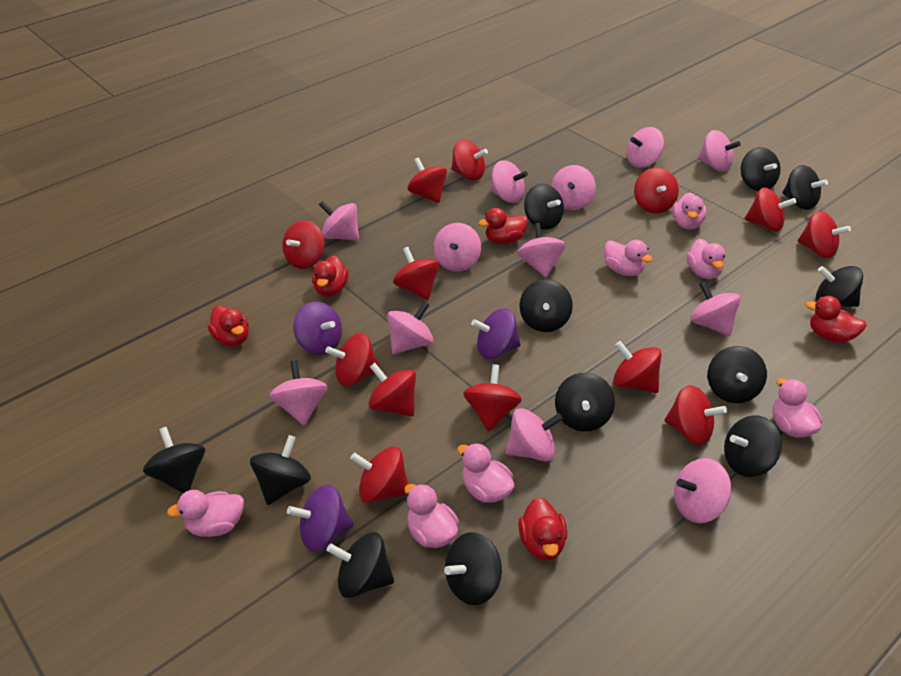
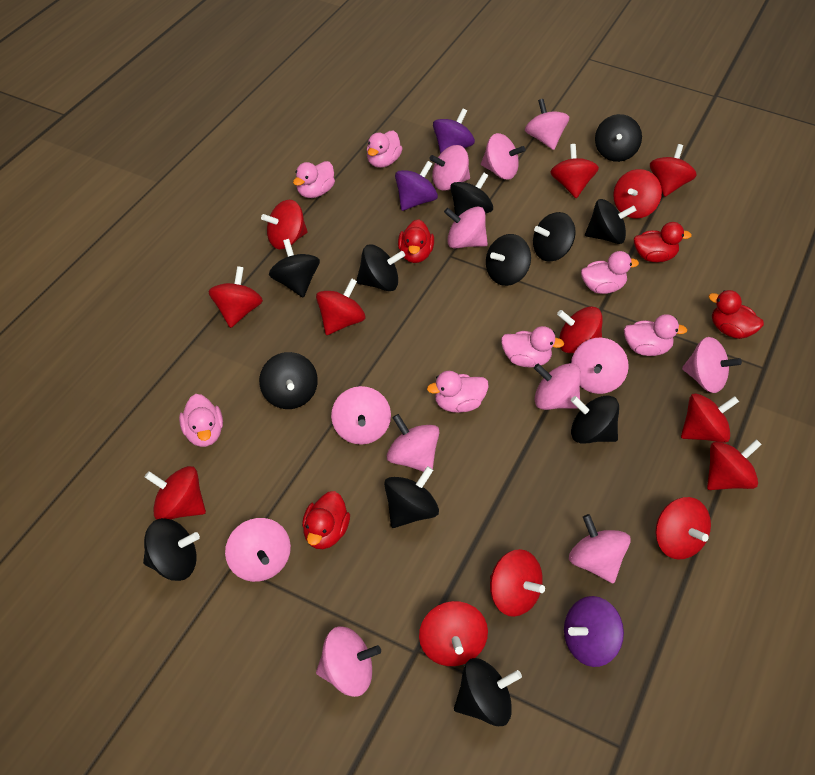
red duck: [208,305,249,347] [312,255,349,297] [478,208,528,244] [518,497,567,561] [805,296,867,343] = 5 -> [302,491,350,549] [398,219,434,263] [634,222,692,262] [709,290,764,339] = 4

